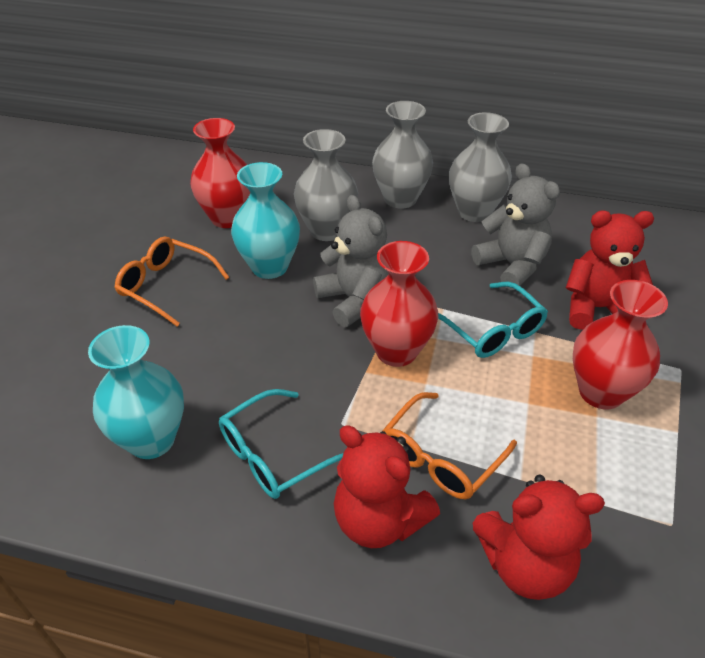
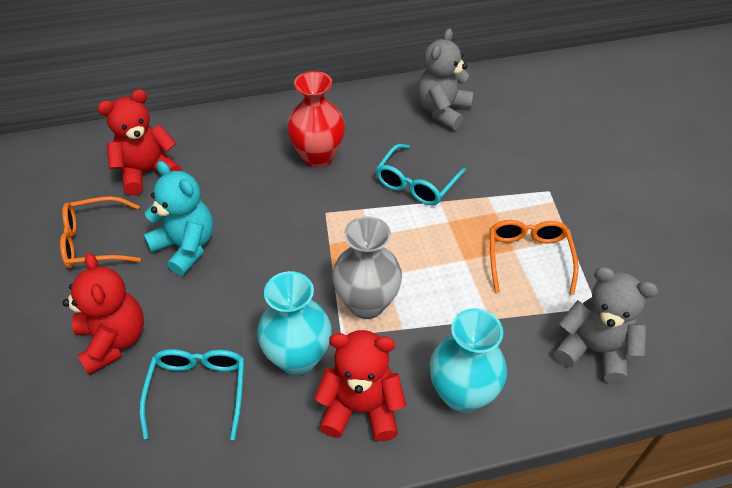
grey vase: [294,129,358,241] [372,101,433,209] [449,112,512,222] = 3 -> [332,216,402,319] = 1
red vase: [190,118,250,228] [360,241,438,367] [573,280,668,409] = 3 -> [287,71,345,168] = 1
turquoise teddy bear: none = 0 -> [143,161,213,276] = 1

